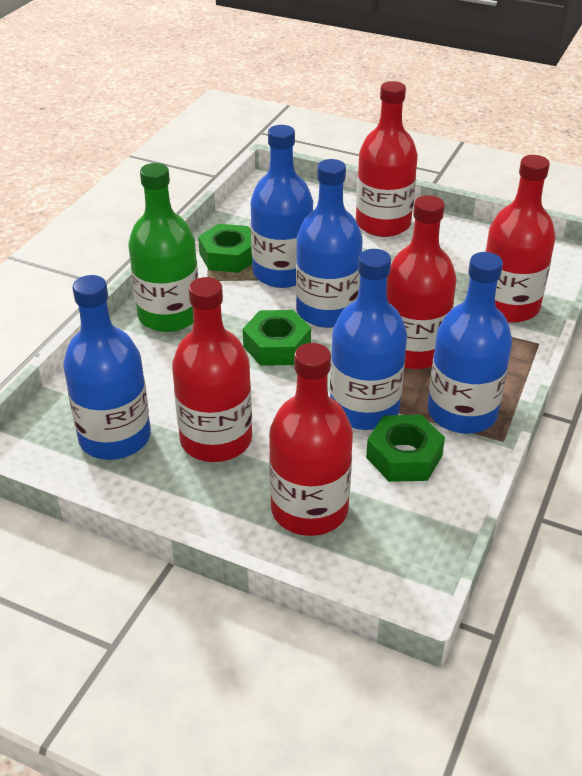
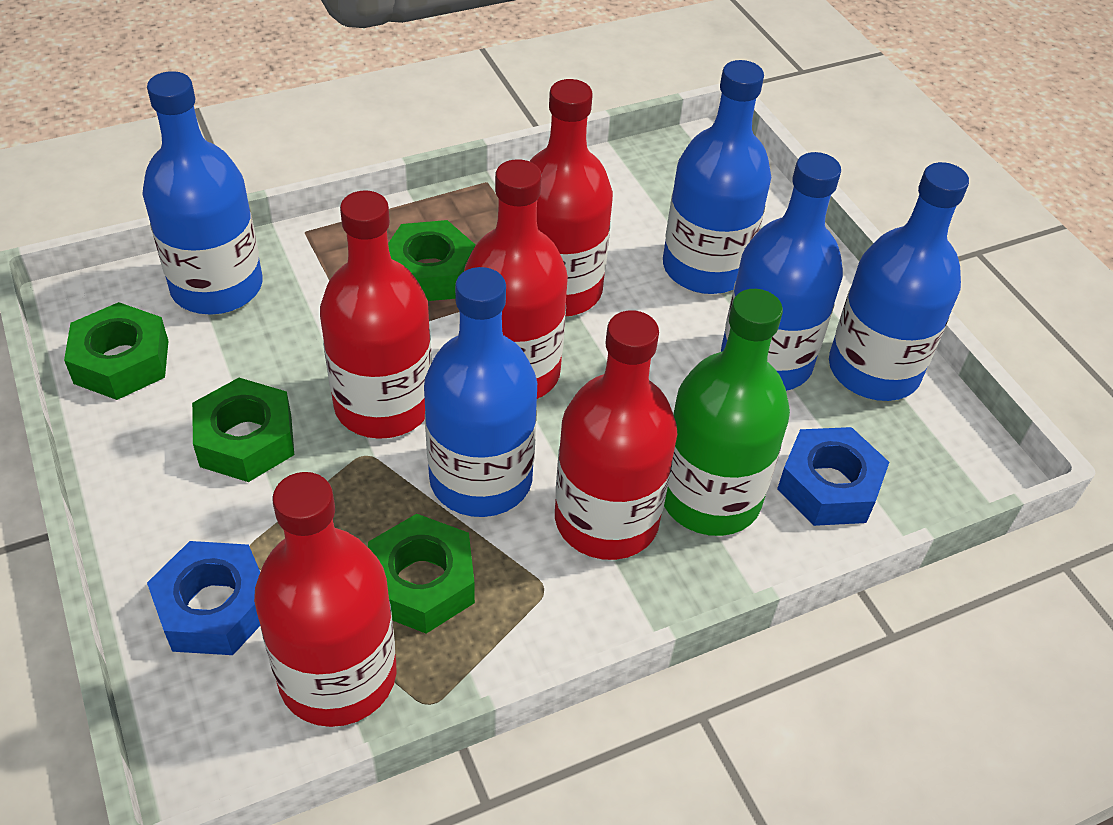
blue nut: none = 0 -> [147,541,260,655] [777,427,889,526] = 2
green nut: [198,224,252,273] [243,310,311,366] [366,415,445,482] = 3 -> [64,302,168,400] [192,378,294,482] [368,514,475,634] [388,220,476,301] = 4

